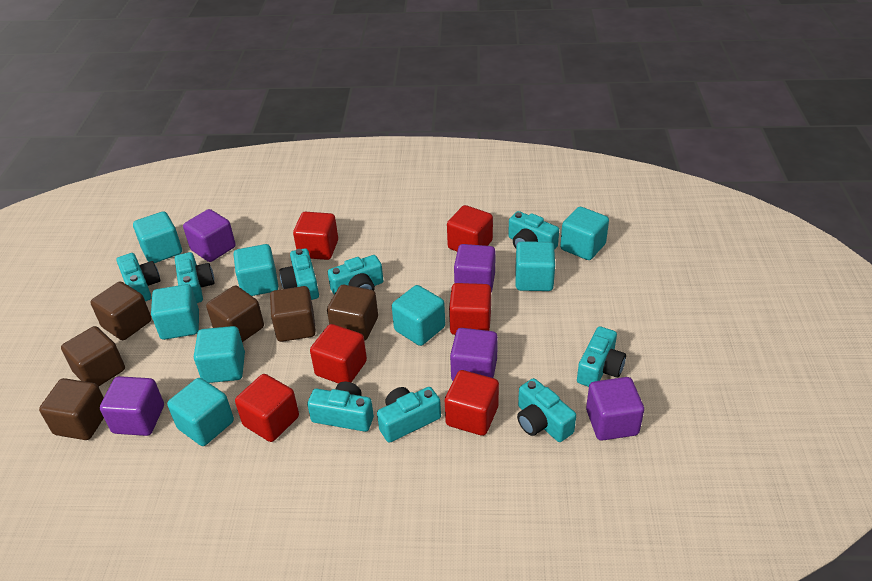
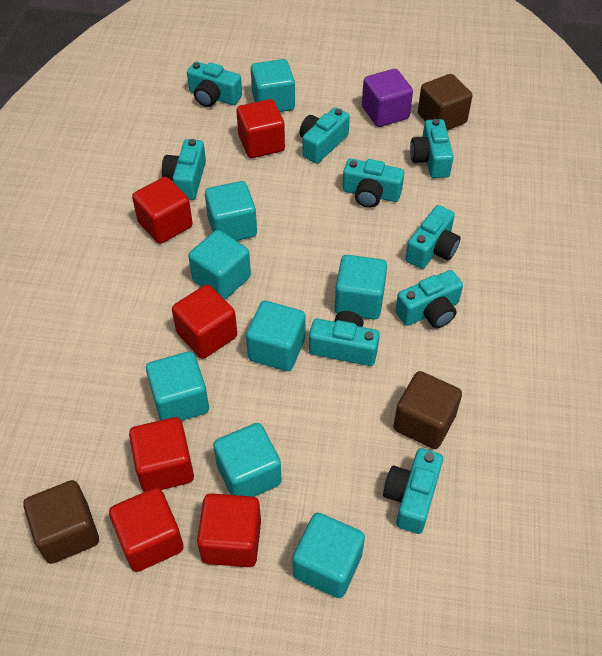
brown cube: [39,378,104,440] [61,326,125,387] [91,281,151,340] [206,286,264,342] [270,286,316,342] [327,285,378,341] = 6 -> [23,480,99,564] [393,371,462,449] [418,74,472,130] = 3
purple cube: [100,376,164,436] [183,209,236,262] [450,328,498,381] [454,244,496,292] [586,377,644,441] = 5 -> [362,69,413,127] = 1

